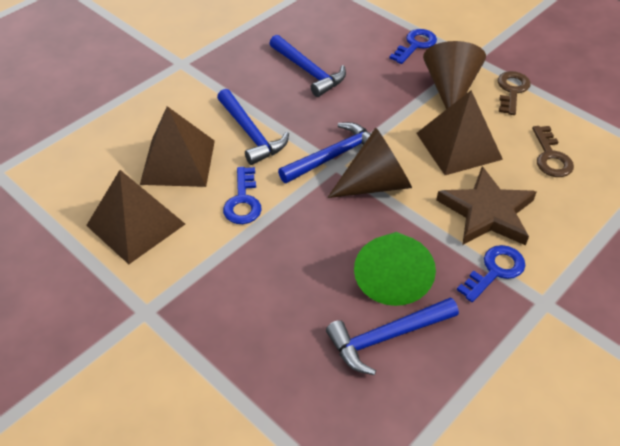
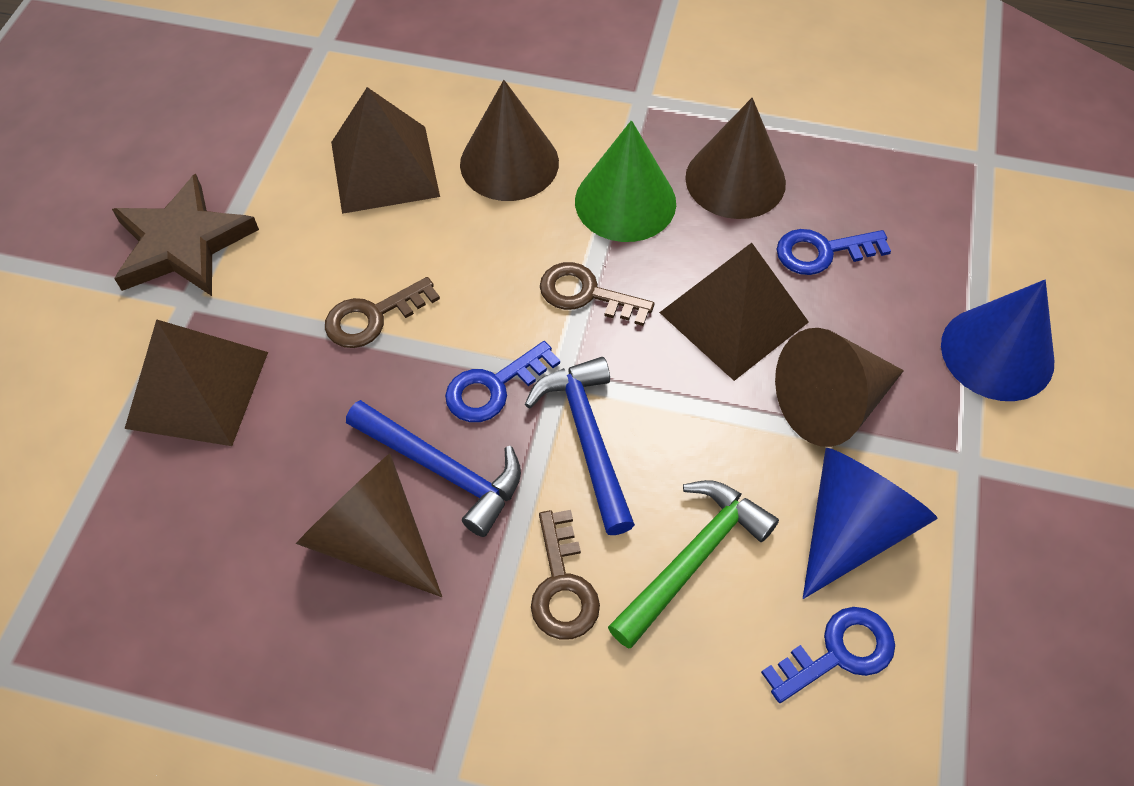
blue cone: none = 0 -> [803,448,938,599] [941,280,1054,401] = 2
blue hammer: [217,89,289,165] [269,35,346,97] [278,122,371,183] [326,297,459,375] = 4 -> [346,400,521,537] [525,357,635,535] = 2
brown cone: [327,127,412,198] [423,41,486,109] = 2 -> [296,453,442,597] [460,80,559,201] [685,98,786,219] [775,328,904,447] = 4
brown key: [498,71,530,115] [532,126,574,177] = 2 -> [325,277,440,348] [531,510,600,640] [540,262,654,326] = 3
green hammer: none = 0 -> [608,480,779,648] = 1

